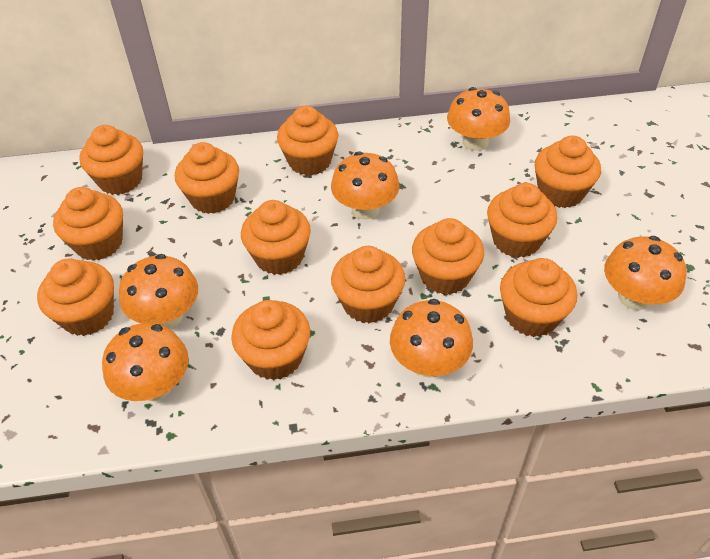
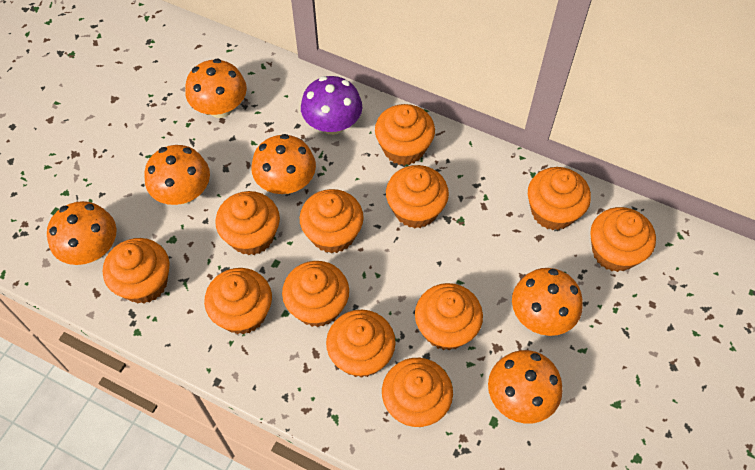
purple mushroom: none = 0 -> [301,76,362,135] = 1

